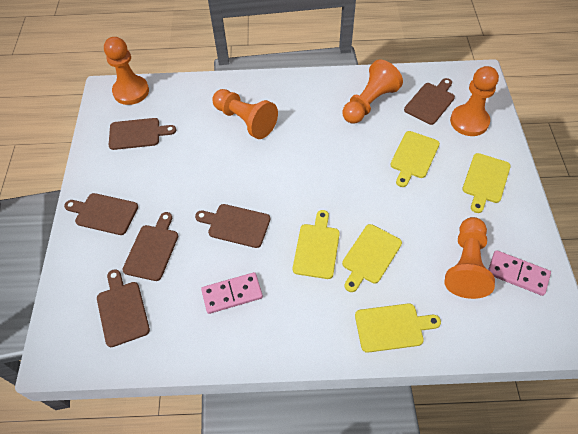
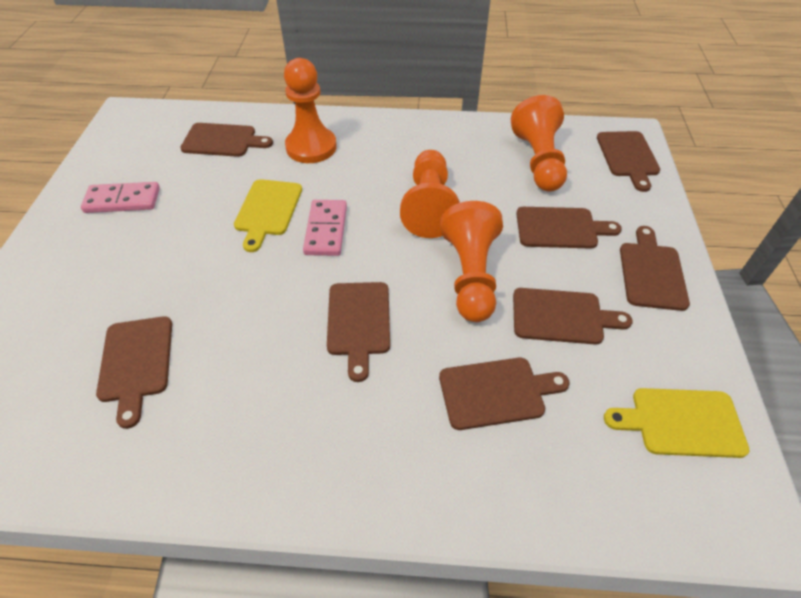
brown cutting board: [64,193,138,235] [97,269,150,347] [109,118,176,150] [122,212,178,281] [195,204,270,248] [404,78,455,125] = 6 -> [96,316,172,429] [180,123,273,157] [327,282,390,382] [439,358,570,430] [513,288,633,345] [516,207,622,249] [597,131,660,192] [620,226,690,311] = 8
orange pawn: [104,37,149,105] [212,89,278,139] [343,59,403,124] [445,217,495,299] [450,66,499,136] = 5 -> [284,58,337,163] [400,150,460,238] [440,201,503,322] [511,95,567,192] = 4
yellow cutting board: [293,210,340,279] [342,224,402,292] [355,303,441,353] [390,131,440,187] [462,153,511,213] = 5 -> [234,179,302,252] [604,388,750,458] = 2

